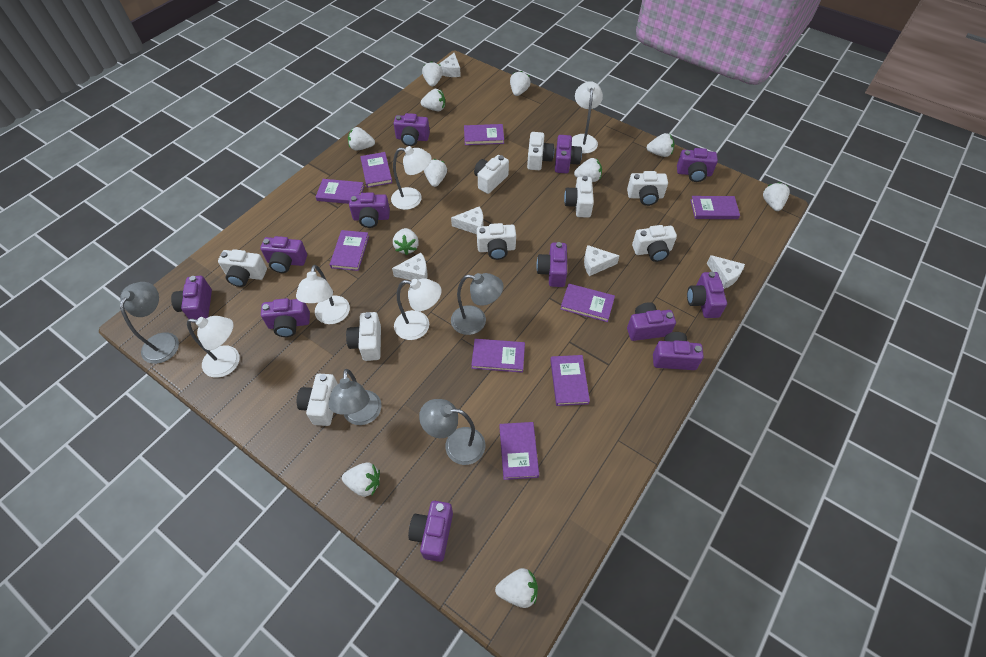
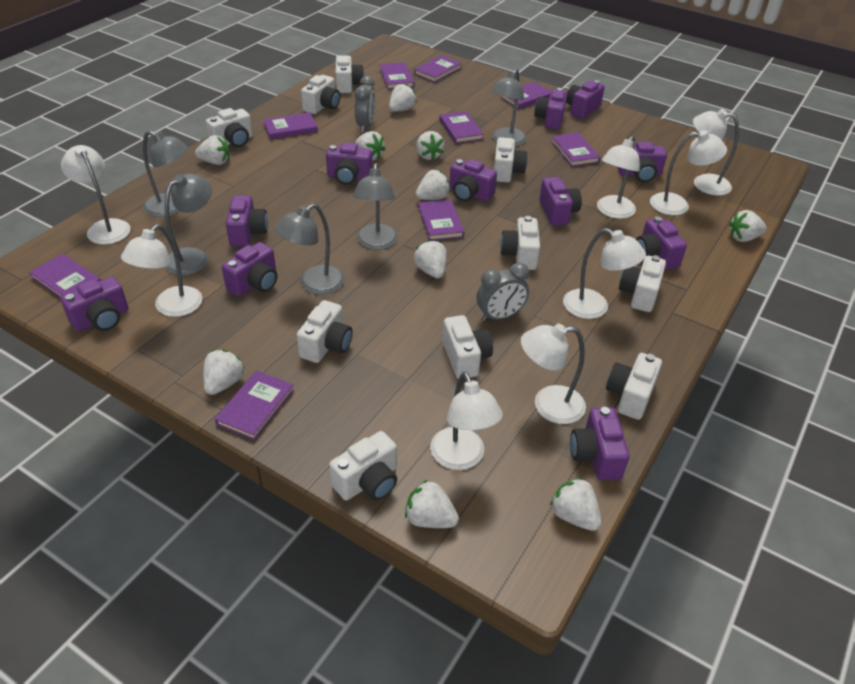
grey clock: none = 0 -> [355,76,376,132] [477,262,529,322] = 2
grey lamp: [120,282,179,364] [328,369,382,425] [419,399,485,465] [451,273,504,335] = 4 -> [143,131,189,217] [165,174,212,275] [275,204,344,294] [353,163,398,250] [491,69,527,146] = 5
purple camera: [171,276,212,323] [260,236,307,273] [261,298,310,337] [349,192,390,228] [393,113,430,146] [408,501,453,562] [536,242,567,287] [555,135,582,173] [627,302,676,341] [653,332,704,370] [677,148,718,182] [687,272,727,318] = 12 -> [61,277,128,332] [222,242,277,297] [226,195,268,247] [326,143,372,185] [449,159,497,201] [534,88,567,130] [539,177,582,226] [566,80,605,119] [570,407,630,480] [617,142,667,182] [636,216,687,270] = 11
white camera: [218,249,267,287] [297,374,338,426] [346,312,381,361] [474,155,509,194] [477,223,516,260] [527,132,554,170] [564,176,594,218] [627,171,668,206] [632,225,677,262] = 9 -> [206,108,253,147] [297,300,353,363] [301,75,340,114] [329,431,397,501] [336,56,364,93] [442,315,493,379] [494,137,528,183] [500,216,540,270] [606,353,662,420] [619,255,666,312] = 10
white cheese: [392,253,428,280] [439,53,461,77] [451,206,483,234] [584,245,619,276] [707,255,745,289] = 5 -> none = 0
white lamp: [187,316,240,378] [296,265,350,324] [391,146,432,210] [394,278,442,340] [572,81,603,153] = 5 -> [61,145,130,245] [121,224,202,317] [430,372,503,470] [521,323,586,424] [563,228,646,319] [597,136,640,219] [650,130,727,215] [693,109,739,196] = 8
white strawberry: [342,462,380,497] [348,127,375,151] [393,228,419,255] [421,89,445,111] [422,61,443,87] [424,159,447,187] [495,568,538,608] [510,71,531,96] [574,158,602,182] [647,133,675,157] [763,182,790,211] = 11 -> [195,135,229,165] [203,350,245,395] [355,131,386,161] [389,84,417,112] [405,480,459,528] [414,240,447,278] [416,131,444,160] [416,170,450,200] [550,478,601,531] [729,210,766,242] = 10

